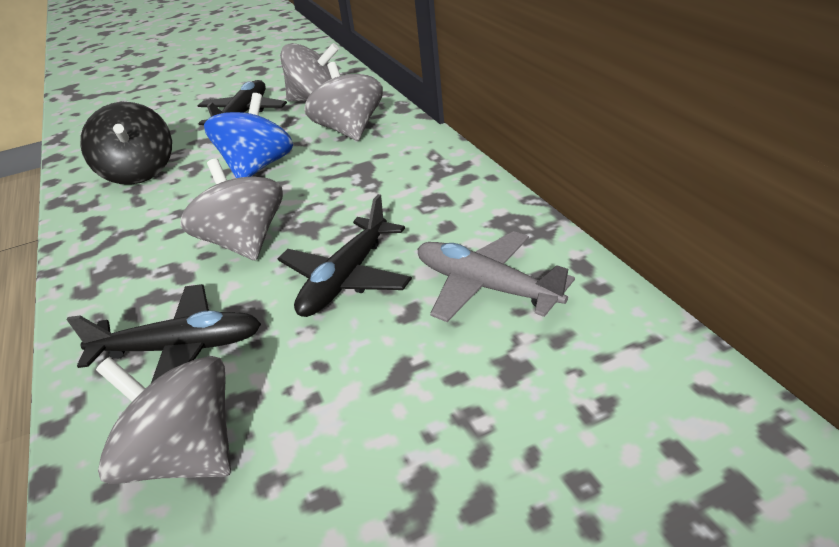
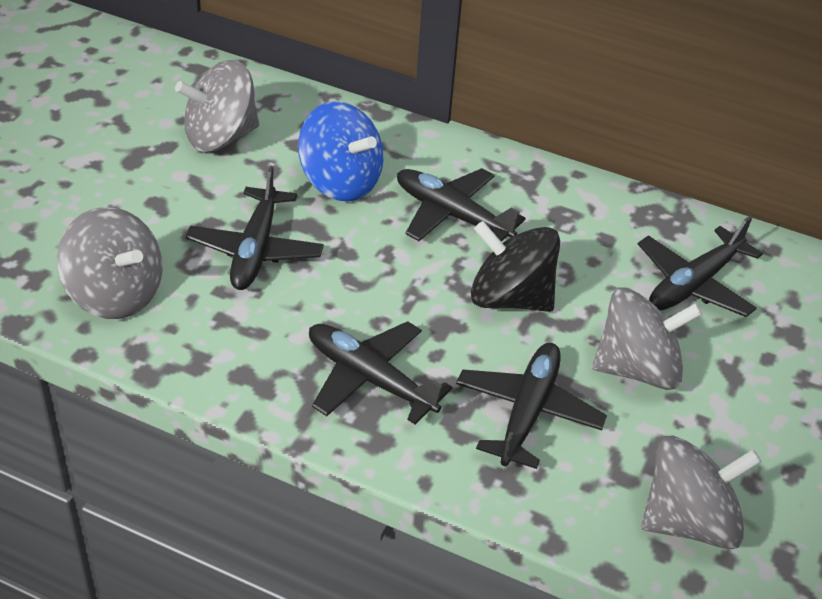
black plane: [67,284,261,383] [198,80,287,125] [277,194,412,317] = 3 -> [186,166,324,290] [309,321,453,424] [397,168,526,242] [456,343,607,469] [638,216,763,317] = 5
grey plane: [418,231,575,322] = 1 -> none = 0

